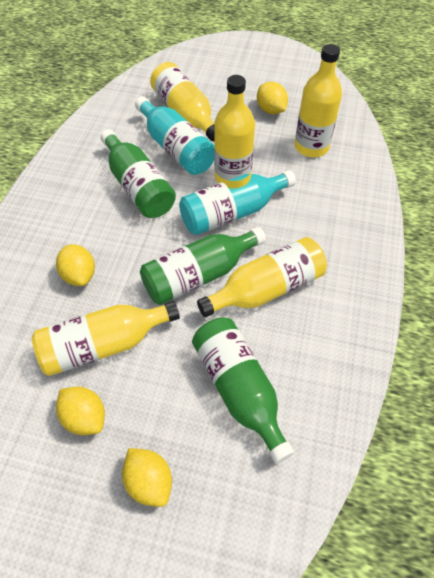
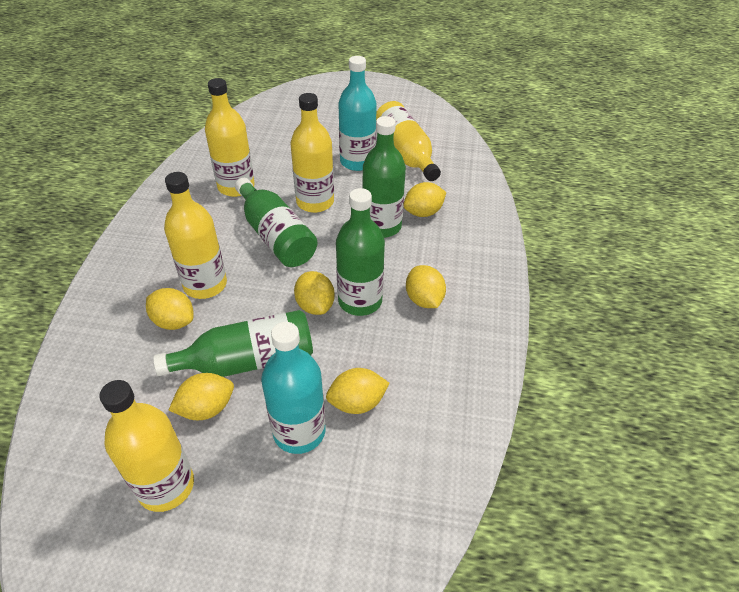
green bottle: [100,129,176,218] [140,227,266,305] [192,317,294,464] = 3 -> [153,310,313,377] [235,178,317,267] [336,188,385,316] [363,116,406,238] = 4
yellow lemon: [56,244,95,286] [56,387,105,435] [122,448,172,507] [257,82,288,114] = 4 -> [146,288,194,330] [169,373,234,420] [294,271,335,315] [326,368,390,414] [403,182,446,217] [406,265,446,308] = 6

